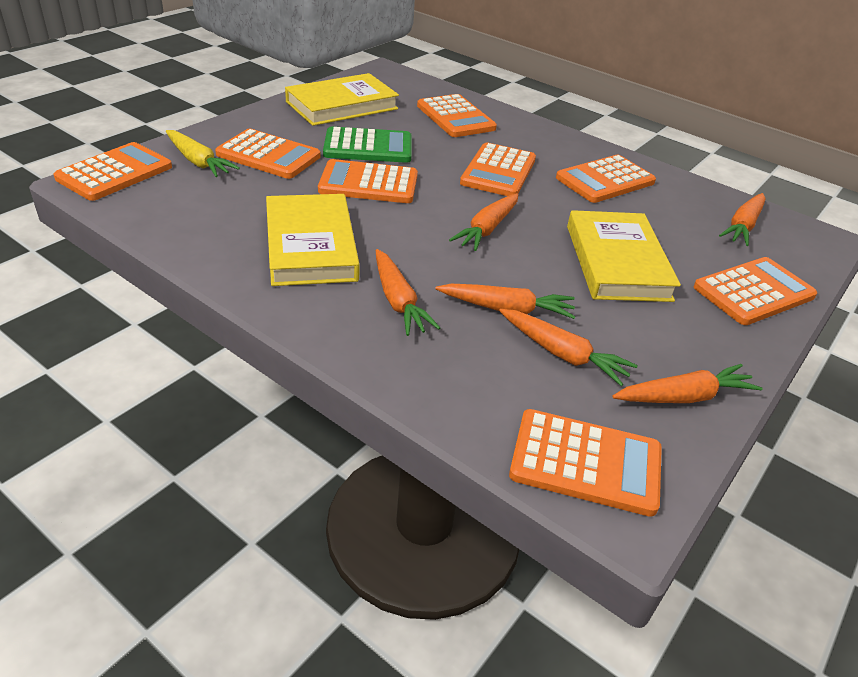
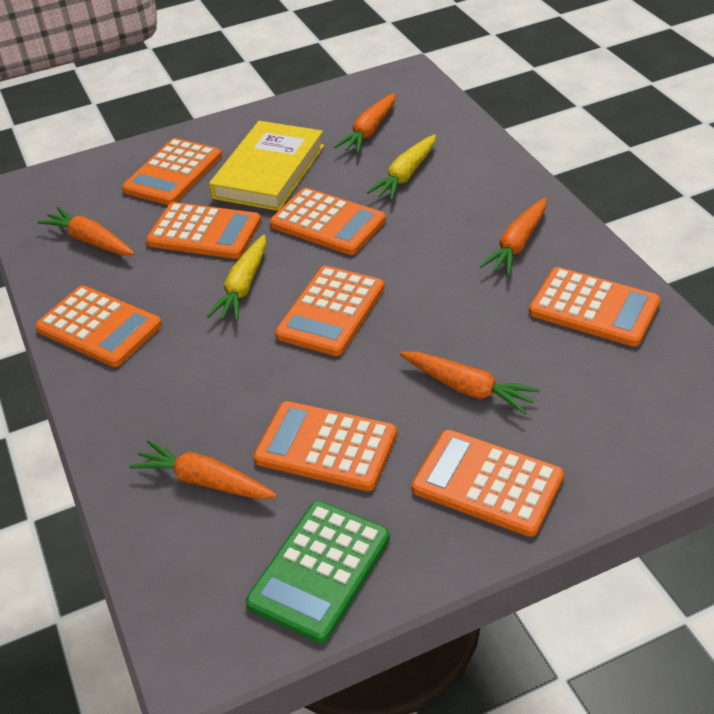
orange carrot: [376,249,440,336] [436,284,575,319] [449,193,518,251] [499,309,638,386] [612,364,763,403] [719,193,765,246] = 6 -> [37,207,135,255] [129,440,277,499] [334,93,396,153] [400,352,540,414] [480,198,546,276] = 5
yellow book: [266,194,360,286] [285,73,399,126] [567,210,681,302] = 3 -> [209,121,324,211] = 1
yellow carrot: [166,130,240,177] = 1 -> [207,234,266,321] [367,134,436,200] = 2

